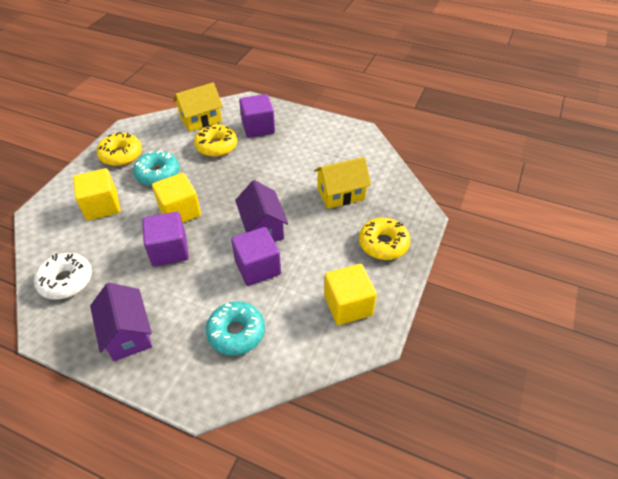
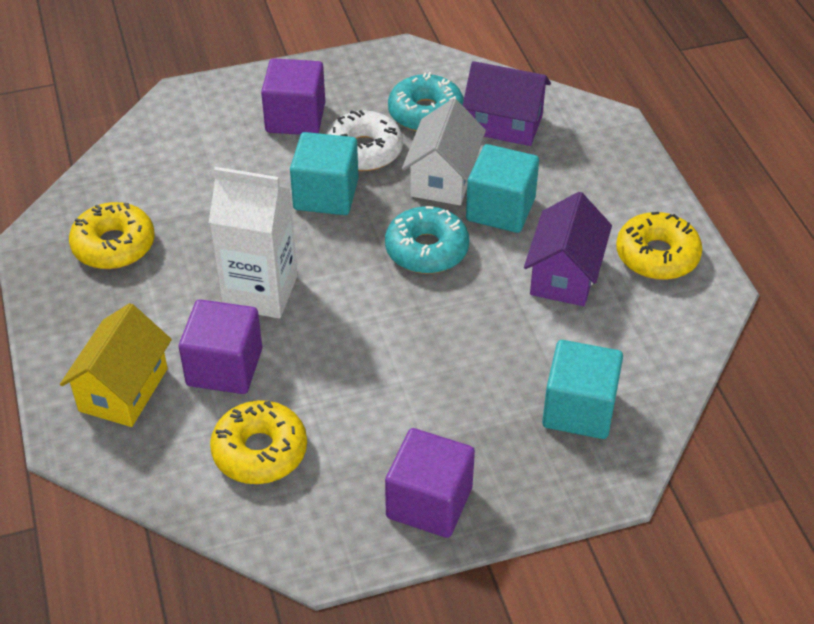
turquoise cube: none = 0 -> [290,132,359,215] [466,144,539,233] [542,340,623,439] = 3
white carton: none = 0 -> [209,167,297,318] = 1
white house: none = 0 -> [402,98,486,205] = 1
yellow cube: [73,168,120,221] [152,173,201,223] [324,264,377,325] = 3 -> none = 0
yellow house: [173,82,223,132] [314,157,371,209] = 2 -> [60,303,172,427] = 1

